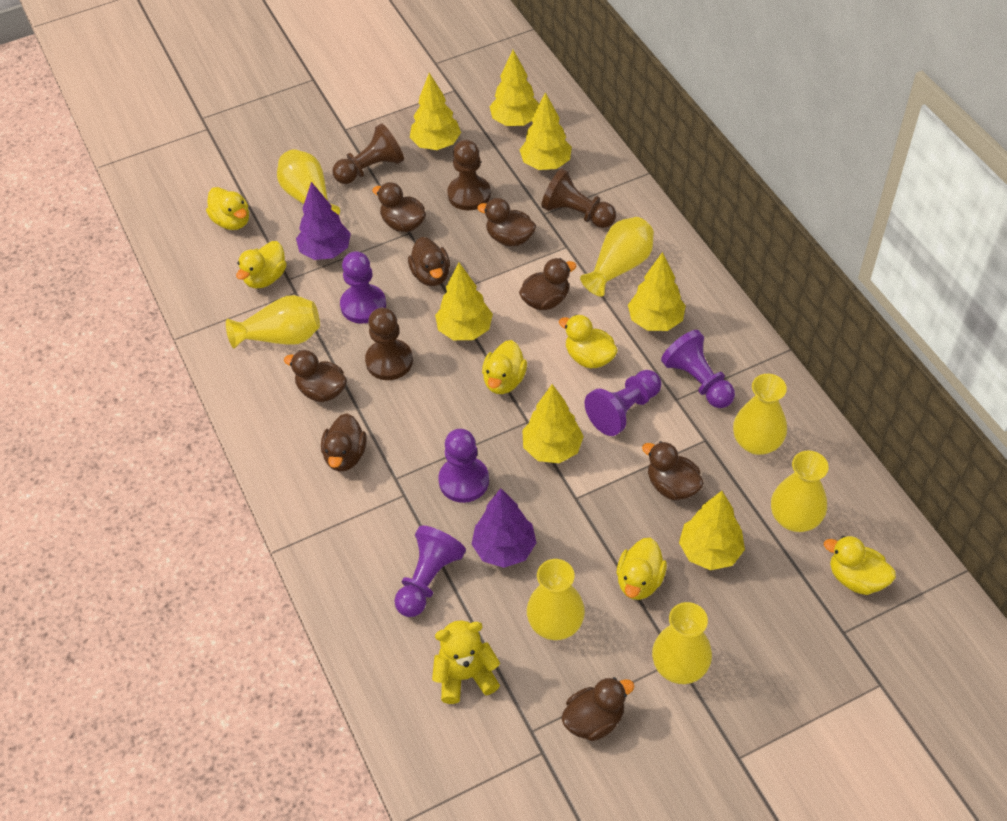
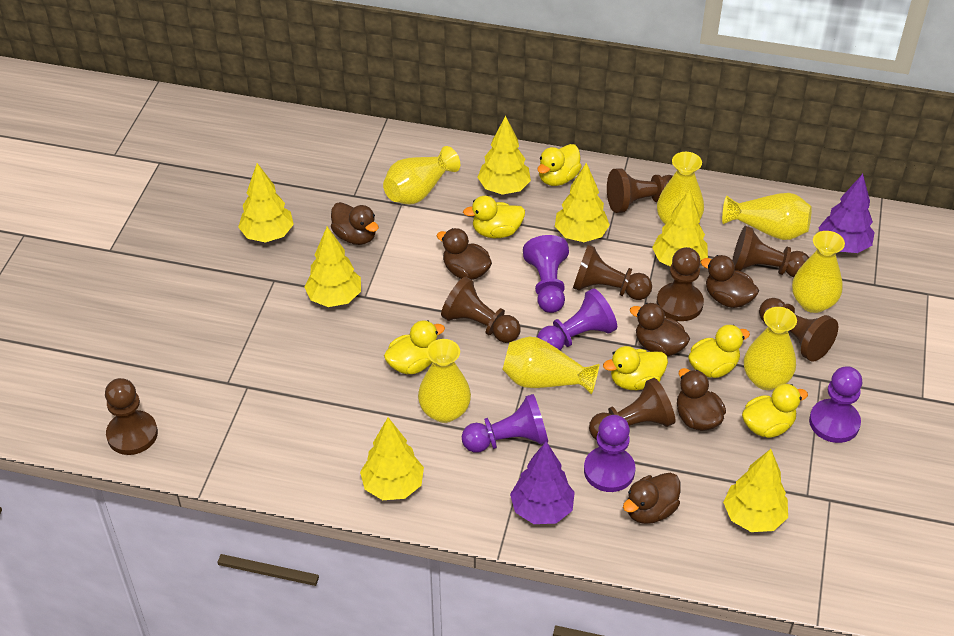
brown duck: [284,350,347,402] [321,413,367,472] [372,182,426,232] [408,237,450,286] [477,198,536,246] [519,258,576,310] [561,677,635,741] [642,441,704,500] = 8 -> [331,202,379,245] [436,228,492,280] [623,473,681,524] [630,303,690,356] [677,368,726,431] [701,255,759,308] = 6
brown pawn: [333,123,404,184] [365,308,413,380] [447,140,491,210] [541,168,616,228] = 4 -> [105,378,158,455] [441,277,521,343] [573,245,652,300] [589,378,676,440] [607,168,673,213] [657,247,704,321] [732,226,809,277] [759,298,838,362] = 8
yellow teddy bear: [432,620,500,704] = 1 -> none = 0

